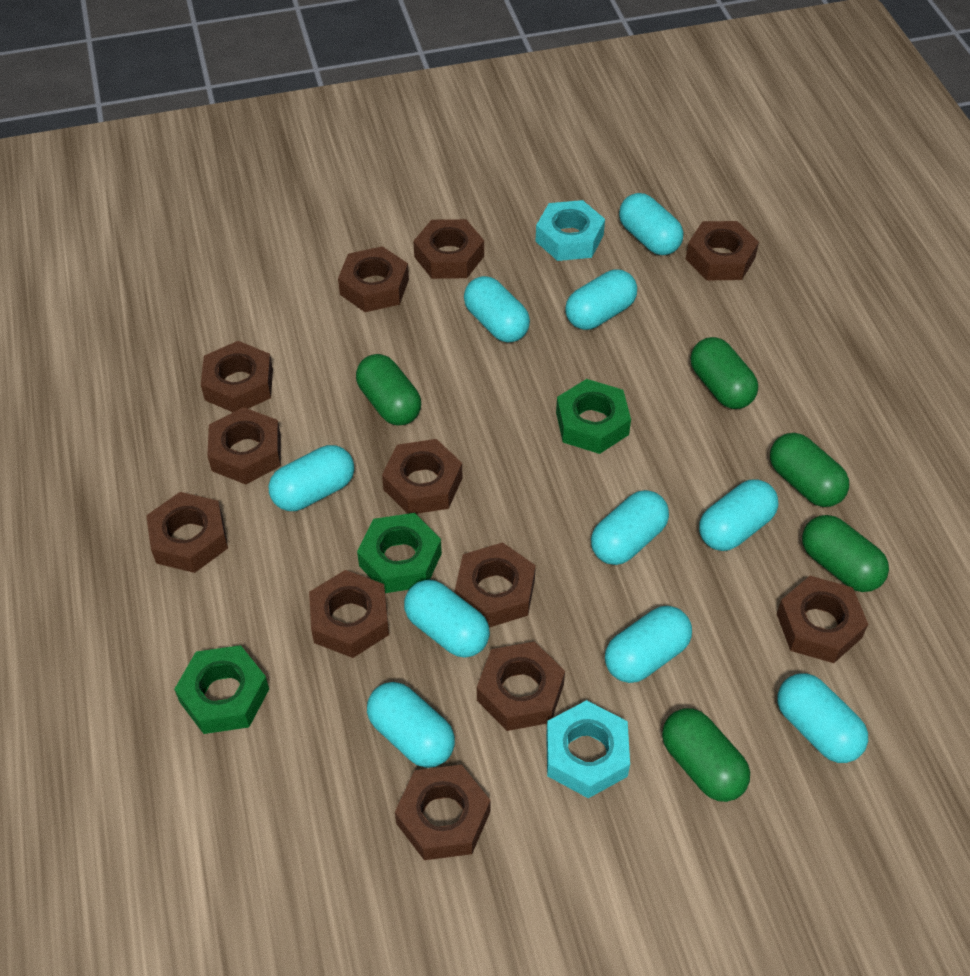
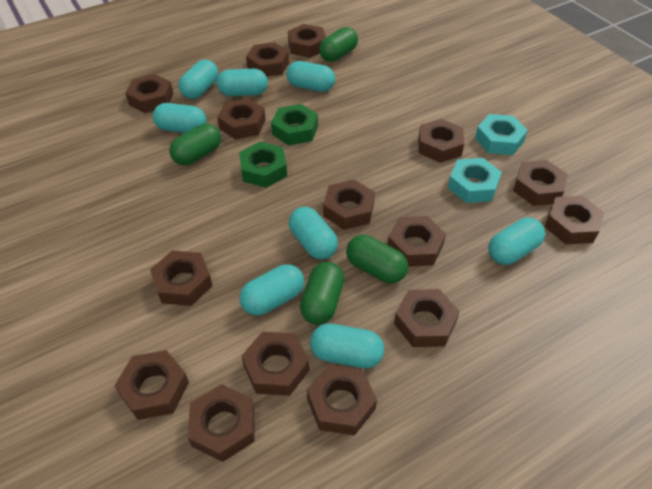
brown nut: [146,492,228,573] [201,341,273,412] [207,407,281,484] [309,570,389,658] [338,246,409,312] [382,439,462,514] [395,765,490,860] [413,219,484,279] [455,542,536,628] [477,641,565,731] [686,221,759,280] [777,576,868,663] = 12 -> [114,350,189,420] [125,74,173,113] [150,251,212,306] [188,384,254,462] [217,98,266,140] [242,332,310,396] [246,42,289,77] [288,24,326,58] [307,365,377,435] [323,180,375,230] [388,216,446,267] [394,289,460,347] [418,119,464,163] [513,160,568,206] [545,196,604,244] = 15
green capsule: [356,354,421,426] [662,708,750,802] [691,337,758,409] [770,433,849,507] [802,515,889,592] = 5 -> [169,124,221,165] [300,262,344,325] [319,27,358,62] [346,235,408,283] = 4
green nut: [174,645,269,734] [357,513,442,593] [556,379,631,454] = 3 -> [239,142,287,188] [271,104,318,146] = 2
turquoise capsule: [268,445,354,511] [367,682,455,768] [404,580,490,658] [464,276,530,342] [565,269,637,330] [591,490,669,565] [605,606,692,683] [619,193,683,255] [699,479,778,551] [777,673,868,763] = 10 -> [153,103,206,133] [178,59,219,99] [217,69,268,96] [240,264,304,316] [286,61,335,92] [289,207,338,260] [310,323,384,368] [488,218,545,265] = 8

